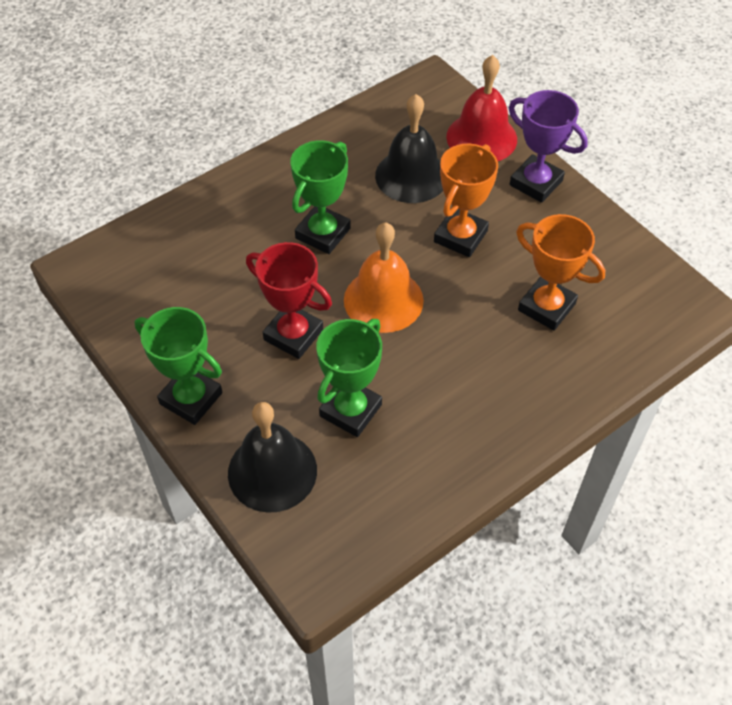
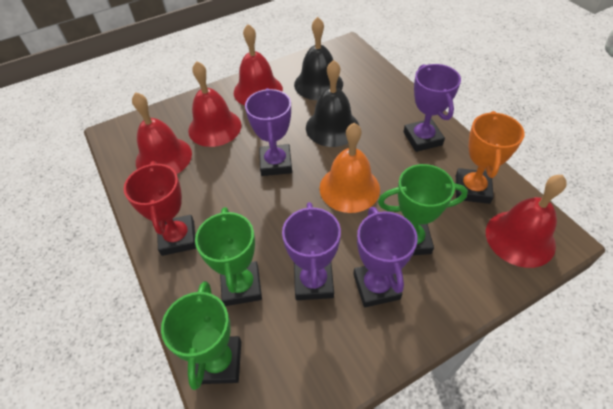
orange trophy: [434,144,498,257] [516,214,605,331] = 2 -> [456,111,525,204] = 1
purple trophy: [509,90,588,203] = 1 -> [245,88,292,176] [282,202,341,300] [353,207,418,307] [403,64,461,152] = 4
red bell: [446,55,517,161] = 1 -> [132,92,192,174] [188,61,241,147] [234,24,283,106] [486,175,567,268] = 4

